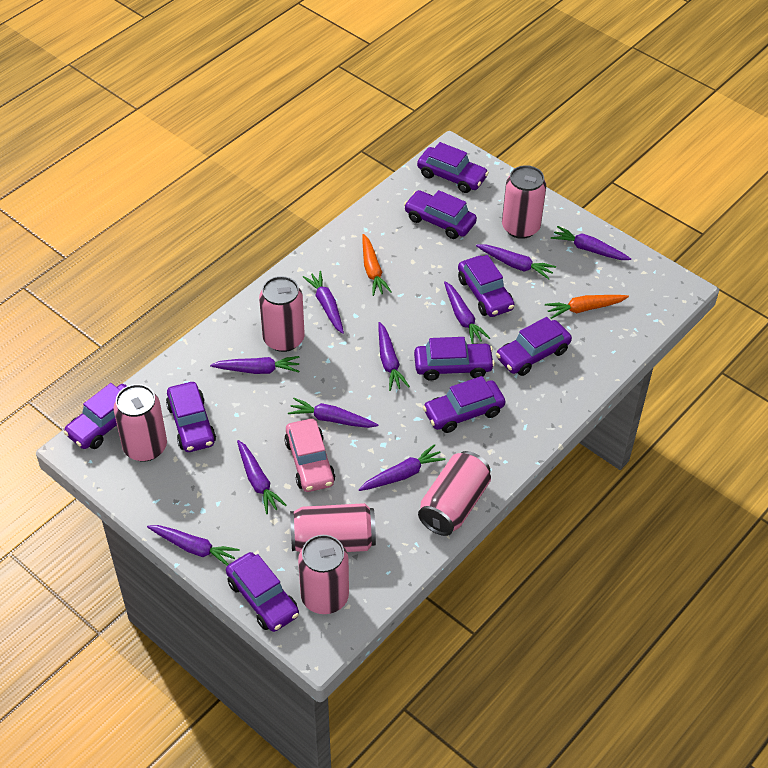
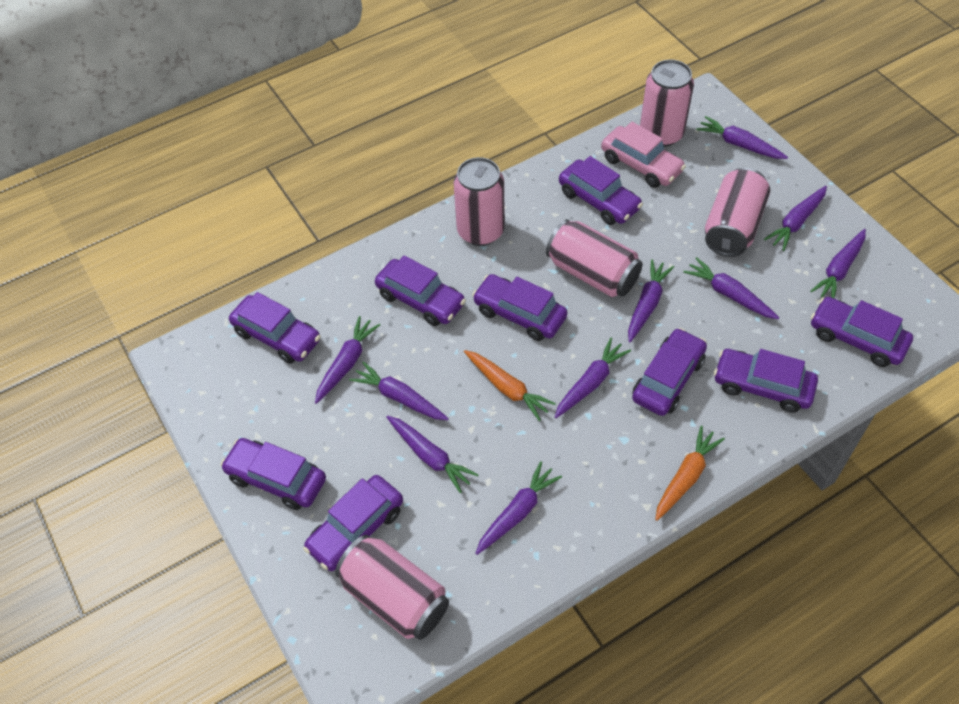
pink can: [114,384,167,462] [259,276,305,352] [290,503,376,552] [298,535,349,614] [418,451,491,536] [502,165,546,239] = 6 -> [335,535,449,640] [454,157,505,246] [546,219,643,297] [640,60,694,147] [705,168,770,257] = 5

